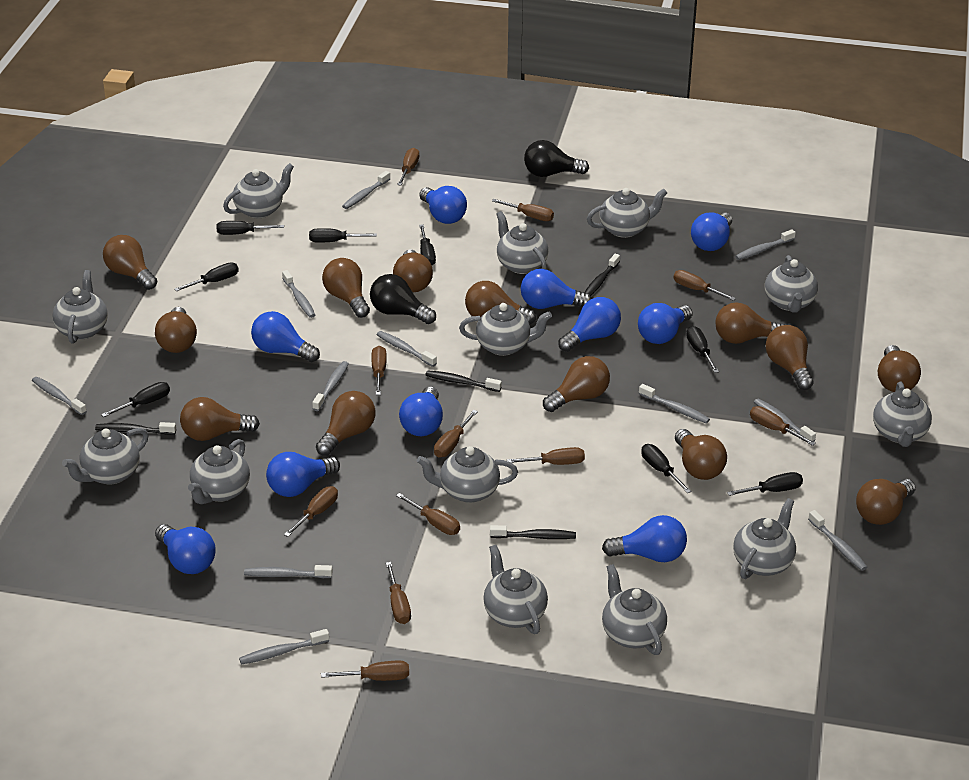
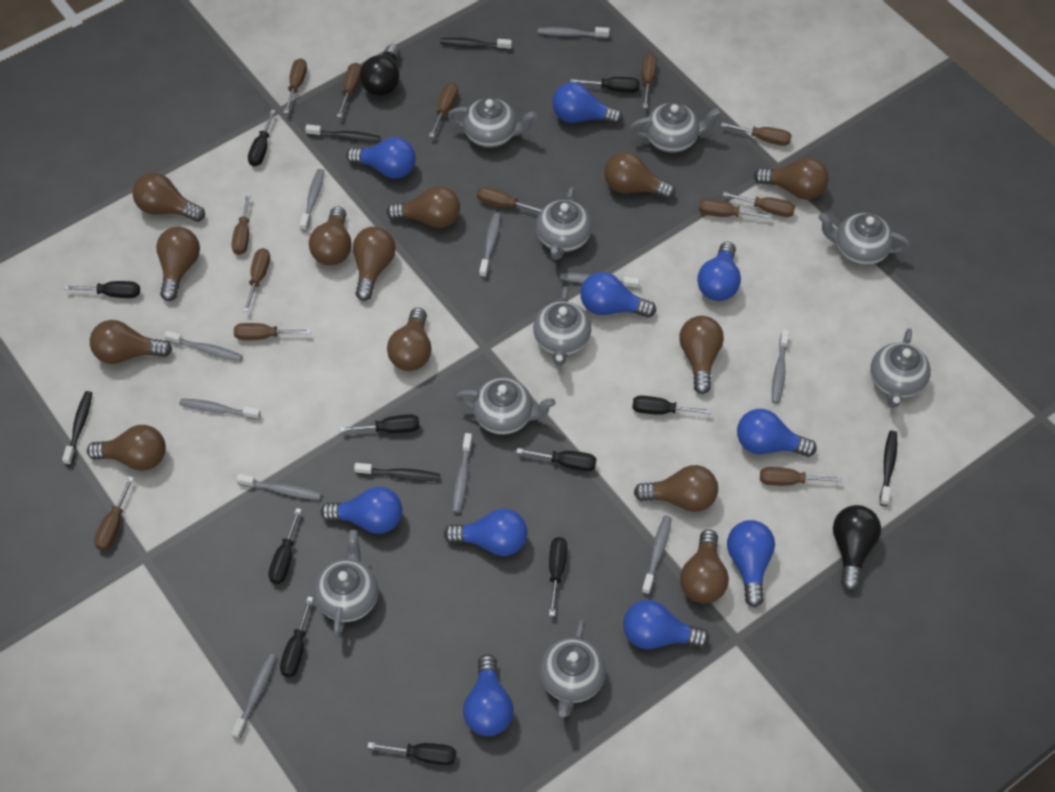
black screwdriver: [101,382,170,417] [174,262,239,291] [216,221,284,235] [309,228,377,243] [419,224,436,265] [641,444,692,493] [686,326,719,373] [727,472,803,496] = 8 -> [64,281,140,298] [248,110,276,166] [268,508,302,584] [280,596,313,677] [340,414,420,433] [367,742,456,765] [516,448,596,471] [549,537,567,616] [570,77,640,93] [632,395,712,415] = 10
black toothbrush: [95,422,176,435] [426,370,502,392] [490,525,576,539] [584,254,620,296] = 4 -> [62,391,92,465] [305,125,380,142] [354,463,440,481] [440,38,512,50] [880,431,897,506] = 5
brown screwdriver: [284,486,338,537] [321,661,409,681] [371,346,387,395] [386,562,411,624] [396,493,460,535] [397,148,419,185] [434,410,478,457] [492,199,554,221] [507,447,585,465] [673,270,736,301] [750,406,816,446] = 11 -> [94,477,134,550] [232,193,251,255] [234,323,311,340] [243,248,270,312] [284,58,307,114] [337,63,361,118] [429,83,458,137] [477,187,542,212] [642,53,657,108] [699,199,772,219] [721,122,792,146] [723,192,795,217] [760,467,842,486] = 13
grey teapot: [52,270,108,344] [62,428,149,485] [188,439,250,504] [223,163,294,218] [417,446,518,503] [459,303,552,356] [483,545,548,634] [496,211,548,274] [587,188,667,238] [602,564,667,655] [733,498,796,579] [765,255,818,313] [873,381,932,447] = 13 -> [314,530,379,638] [448,98,537,148] [456,378,555,435] [533,286,591,366] [536,187,592,260] [540,619,606,717] [630,103,721,153] [818,213,910,266] [870,328,931,408] = 9

